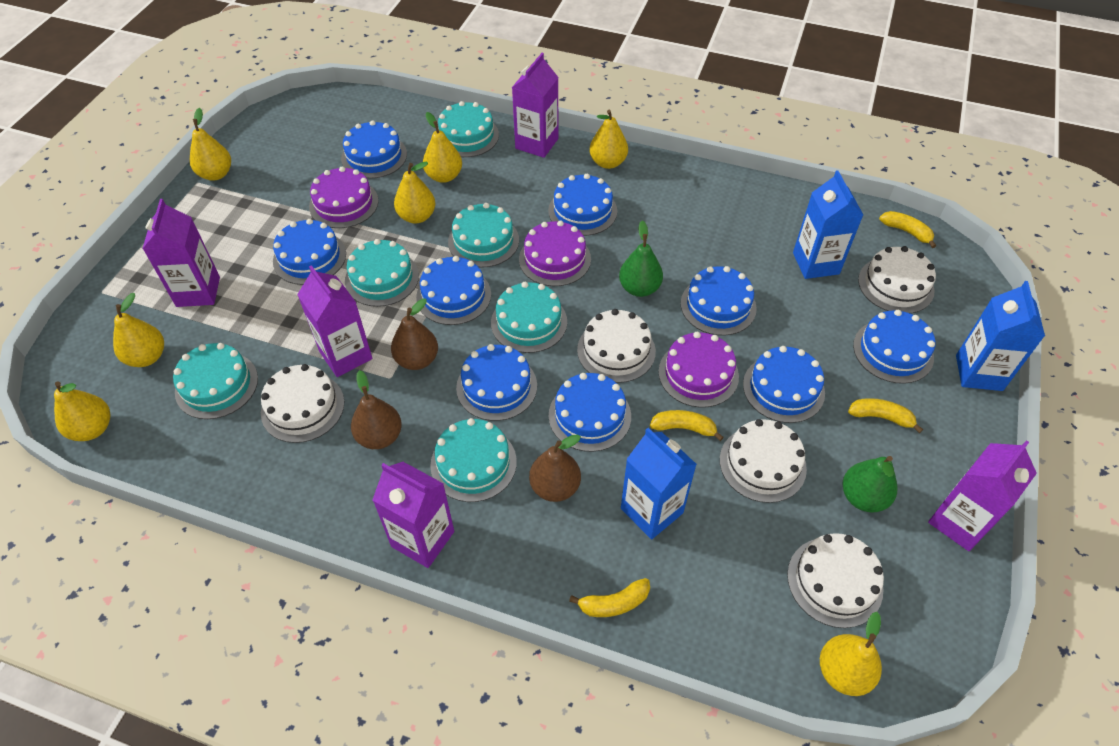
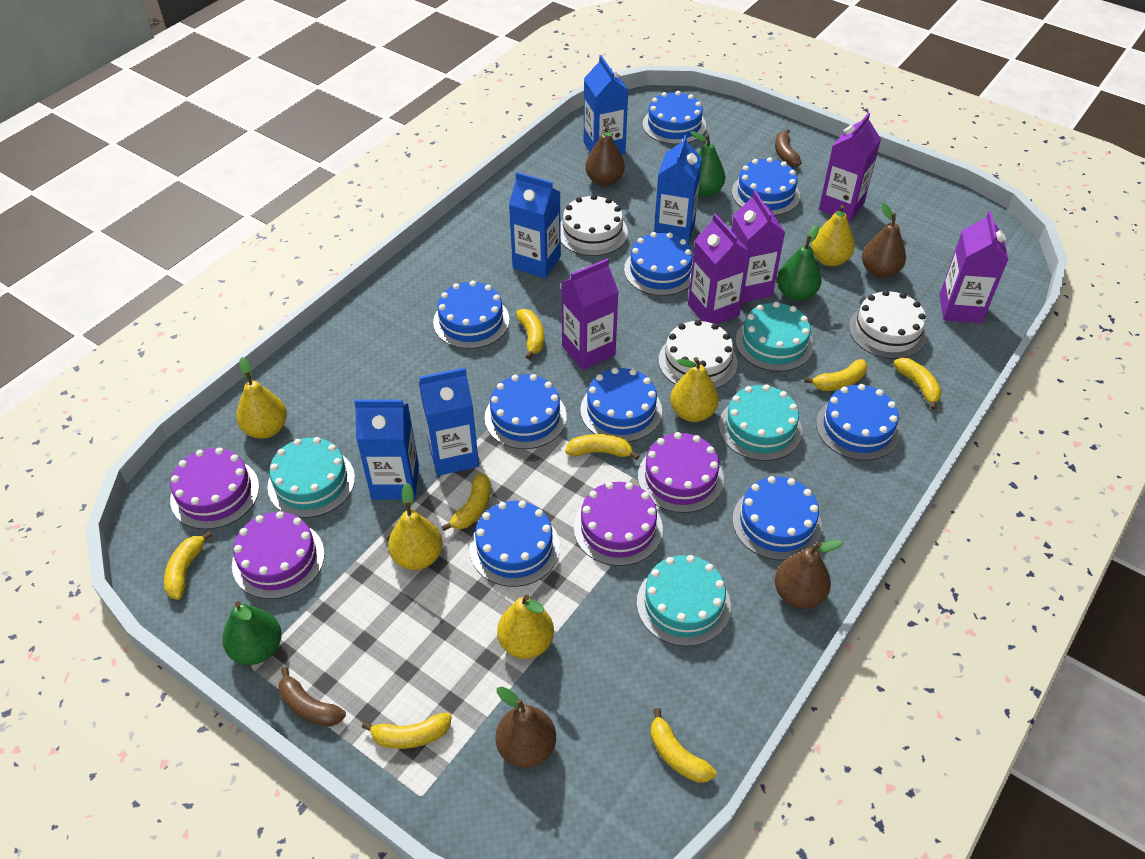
blue carton: [621,428,697,539] [793,170,863,279] [956,281,1045,391] = 3 -> [354,400,419,500] [419,368,479,476] [509,172,561,278] [584,55,629,155] [654,135,702,244] = 5
brown banana: none = 0 -> [279,667,346,727] [775,129,802,167] = 2
brown pear: [351,370,402,449] [391,298,438,370] [529,435,581,502] = 3 -> [495,686,556,768] [585,126,625,186] [775,540,843,609] [862,203,906,278] = 4
green pear: [619,221,663,297] [843,456,898,512] = 2 -> [222,601,282,665] [691,131,725,197] [777,225,822,301] = 3
purple cake: [309,167,379,228] [519,221,591,286] [658,332,739,408] = 3 -> [170,447,259,529] [232,511,325,599] [574,482,663,566] [638,432,724,513] = 4
turquoise cake: [173,343,258,419] [345,239,419,307] [430,418,517,502] [438,101,499,157] [448,203,519,268] [491,282,567,353] = 6 -> [267,437,355,518] [637,555,731,647] [719,384,802,461] [735,301,813,371] = 4
white cake: [261,364,344,443] [577,309,656,383] [720,419,807,503] [787,533,884,628] [858,246,936,314] = 5 -> [560,195,628,256] [659,320,737,389] [849,290,927,359] = 3
yellow banana: [569,578,650,617] [650,410,723,441] [848,398,923,433] [879,211,936,248] = 4 -> [164,531,213,600] [362,713,452,749] [442,473,491,531] [516,309,544,359] [565,434,639,460] [651,708,716,783] [804,359,868,391] [893,358,942,410] = 8
yellow pear: [54,381,110,441] [113,293,164,367] [190,108,231,180] [394,161,435,224] [423,112,462,183] [590,110,628,169] [820,612,882,696] = 7 -> [236,357,287,439] [388,483,442,570] [497,595,554,659] [670,357,719,422] [811,205,855,266] = 5

